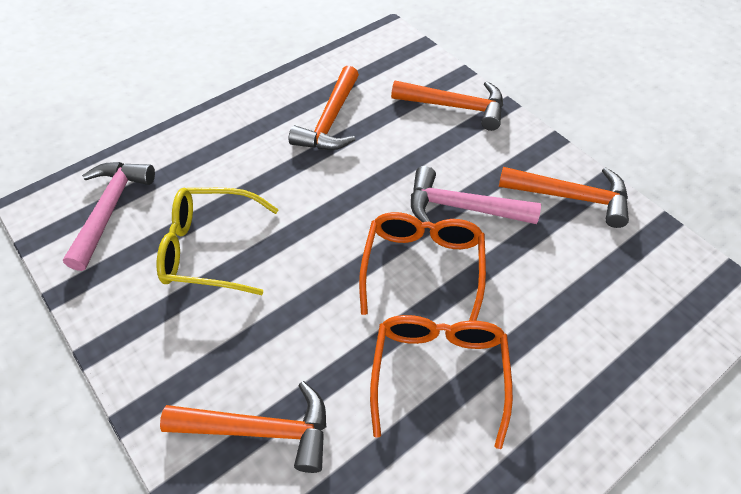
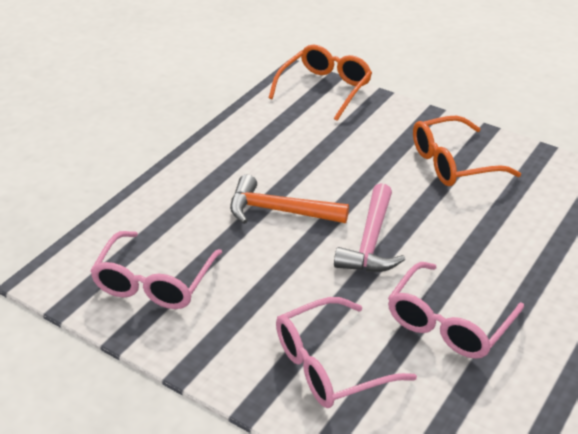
orange hammer: [160,381,326,473] [289,66,359,150] [391,81,503,131] [499,167,629,228] = 4 -> [230,175,349,224] = 1
pink glasses: none = 0 -> [90,231,222,309] [276,297,417,408] [388,262,524,359] = 3
pink hammer: [63,162,155,271] [411,166,541,224] = 2 -> [334,183,405,272] = 1
yellow glasses: [157,188,279,295] = 1 -> none = 0

